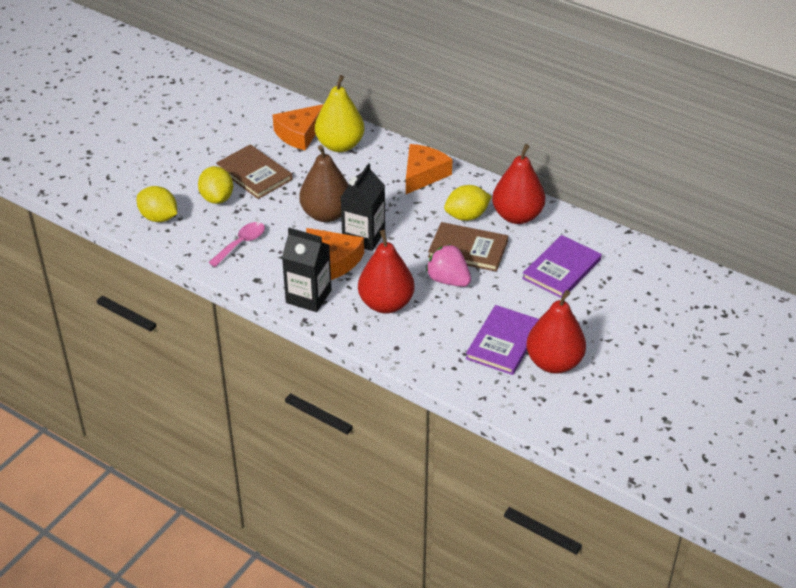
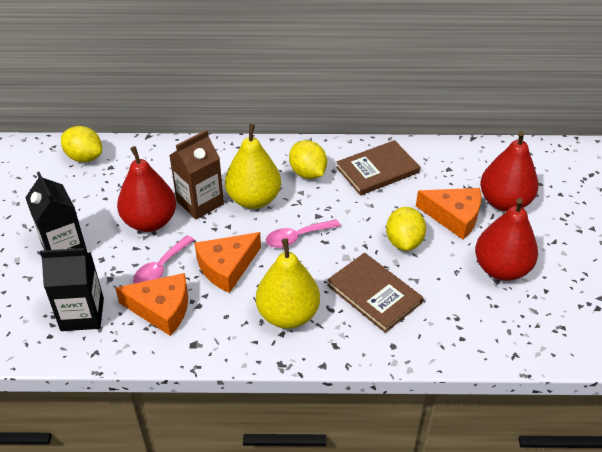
brown carton: none = 0 -> [169,130,224,219] = 1
brown pear: [299,145,349,222] = 1 -> none = 0
pink spoon: [208,222,265,267] = 1 -> [133,235,194,284] [266,219,340,248] = 2
pink strawberry: [426,244,471,287] = 1 -> none = 0
purple book: [466,305,539,375] [522,235,602,298] = 2 -> none = 0
yellow pear: [315,75,365,152] = 1 -> [225,124,281,209] [256,238,320,329] = 2

